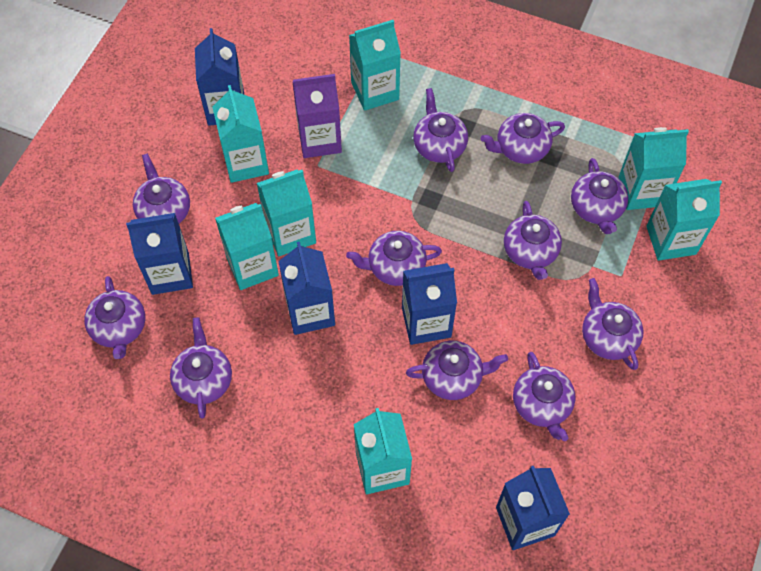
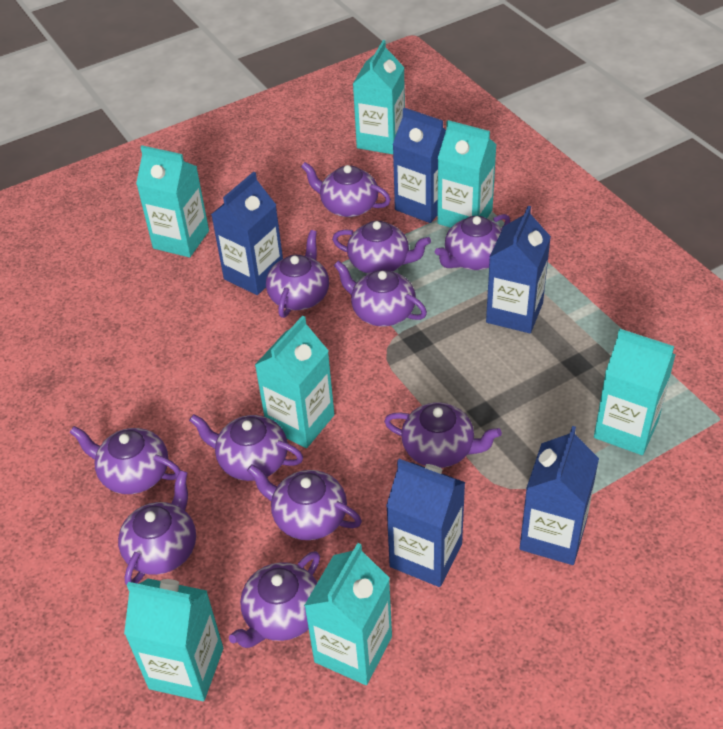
purple carton: [292,74,342,158] = 1 -> none = 0

